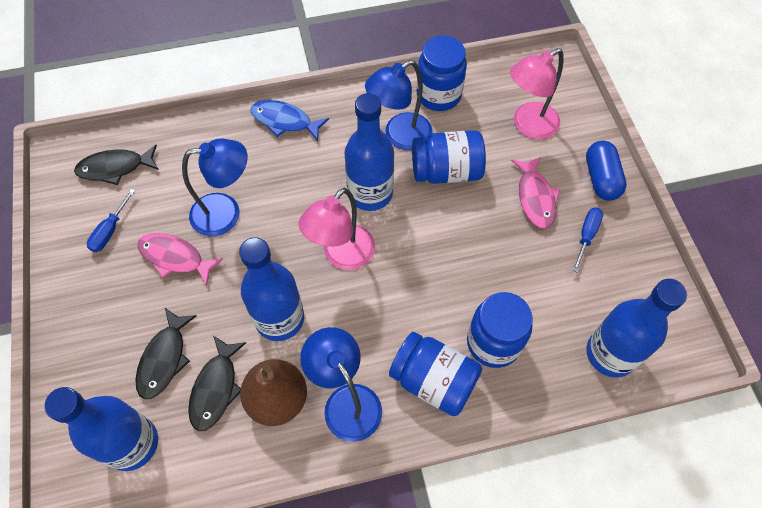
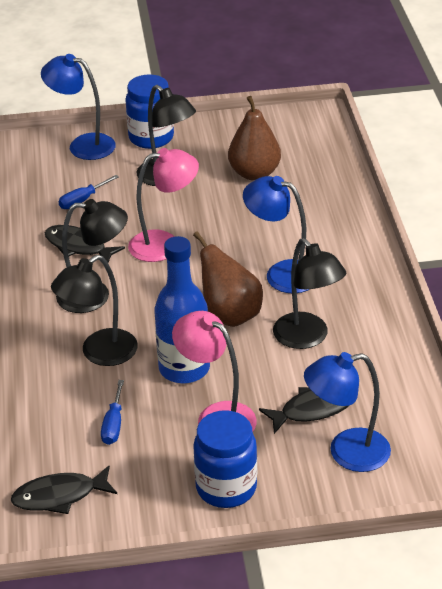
black lamp: none = 0 -> [51,255,138,366] [56,199,128,313] [137,85,196,186] [273,238,346,349] = 4
blue bottle: [45,387,158,471] [239,237,304,341] [344,93,394,211] [586,279,687,377] = 4 -> [154,236,210,383] = 1
blue capsule: [586,141,627,201] = 1 -> none = 0
blue fish: [250,100,329,141] = 1 -> none = 0
blue jar: [389,332,482,416] [412,130,486,184] [417,36,467,111] [467,292,533,368] = 4 -> [125,74,174,149] [193,410,257,508] = 2
brown pear: [240,359,307,426] = 1 -> [193,231,263,327] [228,96,281,181] = 2
pink fish: [137,233,223,286] [511,157,560,229] = 2 -> none = 0

